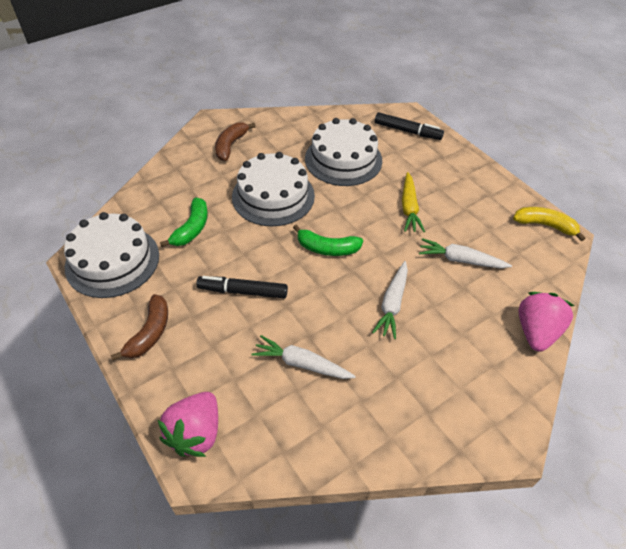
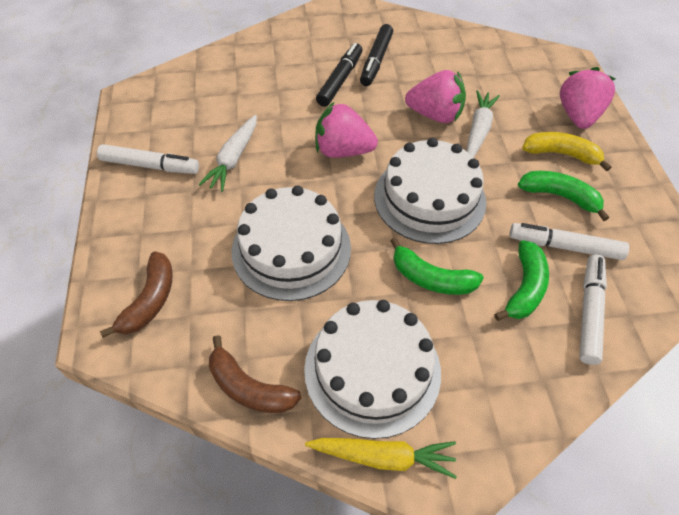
green banana: [160,198,208,247] [293,225,363,256] = 2 -> [390,237,484,295] [494,240,549,321] [518,171,609,221] = 3
pink strawberry: [158,392,218,457] [518,292,574,352] = 2 -> [315,101,378,158] [405,70,466,123] [560,67,615,129] = 3
white carrot: [251,335,356,379] [372,261,408,339] [419,238,512,268] = 3 -> [198,115,257,192] [467,90,500,157] = 2
white marker: none = 0 -> [97,144,199,174] [510,223,629,260] [579,254,607,365] = 3

